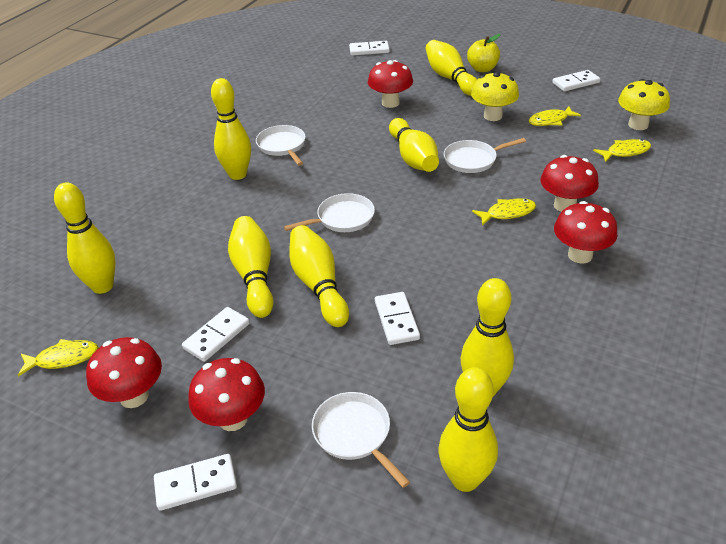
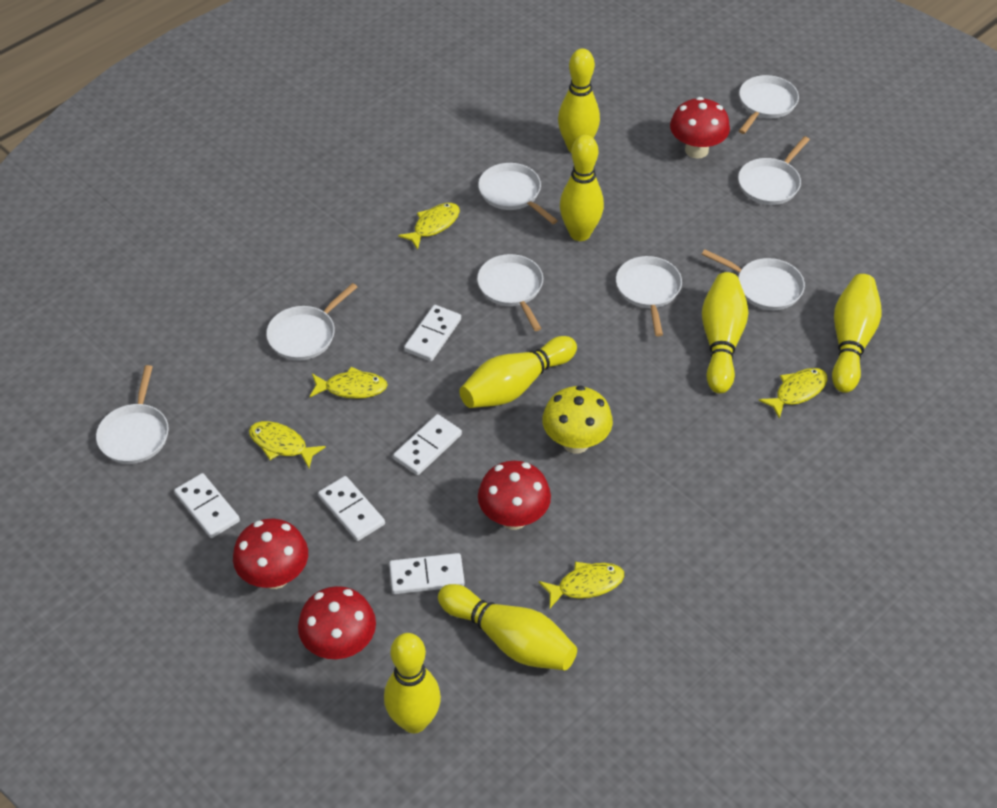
red mushroom: [86,337,162,408] [188,358,265,431] [368,60,413,108] [540,155,599,212] [554,201,617,264] = 5 -> [233,519,308,589] [298,586,376,659] [478,461,551,530] [670,97,730,159] = 4
white pan: [256,125,306,166] [284,193,375,232] [312,392,410,488] [444,138,526,173] = 4 -> [96,365,169,464] [266,283,357,361] [477,254,543,331] [478,163,558,224] [616,256,682,336] [702,249,805,310] [738,136,810,205] [739,75,799,134] = 8
yellow apple: [467,34,501,72] = 1 -> none = 0
yellow bowling pin: [54,182,115,294] [211,78,251,180] [228,216,274,318] [289,225,349,327] [389,118,439,172] [426,40,477,96] [439,367,498,492] [461,278,514,396] = 8 -> [384,633,441,733] [438,584,577,671] [459,336,577,408] [558,48,600,152] [560,135,604,241] [702,272,749,393] [832,274,882,393] = 7
yellow fish: [17,339,99,377] [472,198,536,226] [529,106,581,126] [593,139,651,162] = 4 -> [249,421,326,468] [309,367,388,399] [398,203,460,250] [539,562,625,608] [759,368,828,419] = 5
yellow mushroom: [471,71,519,121] [618,79,670,130] = 2 -> [542,385,613,454] = 1

